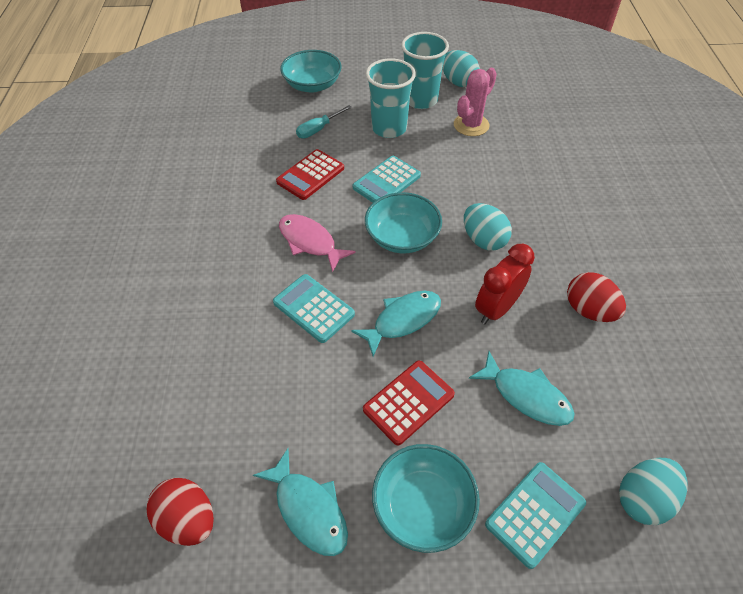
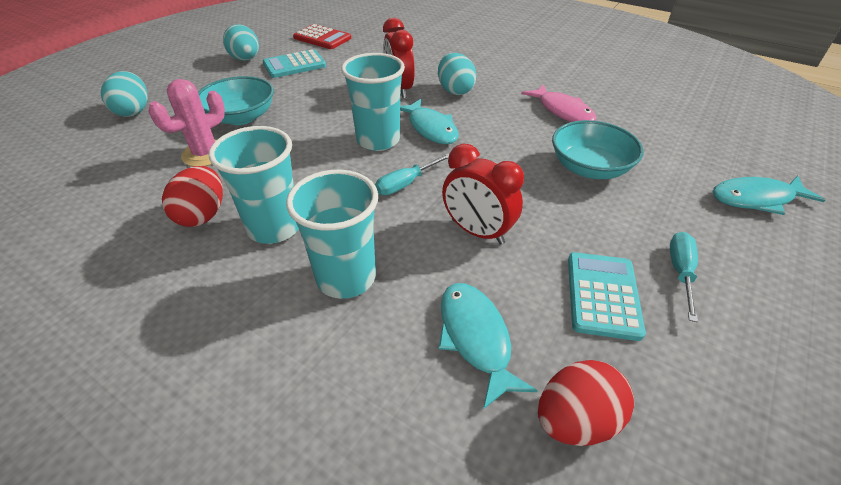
red calculator: [276,149,344,200] [363,361,455,445] = 2 -> [293,24,351,49] = 1
red clock: [475,244,535,324] = 1 -> [383,18,415,99] [442,144,524,245] = 2
turquoise bowl: [280,50,342,93] [365,192,442,253] [372,444,480,553] = 3 -> [198,76,274,125] [552,120,644,179] = 2
turquoise calculator: [273,274,355,343] [353,156,421,203] [485,462,586,569] = 3 -> [263,49,326,78] [568,252,646,341] = 2
turquoise cup: [366,58,416,138] [401,32,449,109] = 2 -> [209,126,299,244] [286,170,378,299] [341,53,405,151] = 3
turquoise screwdriver: [296,105,352,138] = 1 -> [375,153,449,195] [670,232,698,322] = 2

